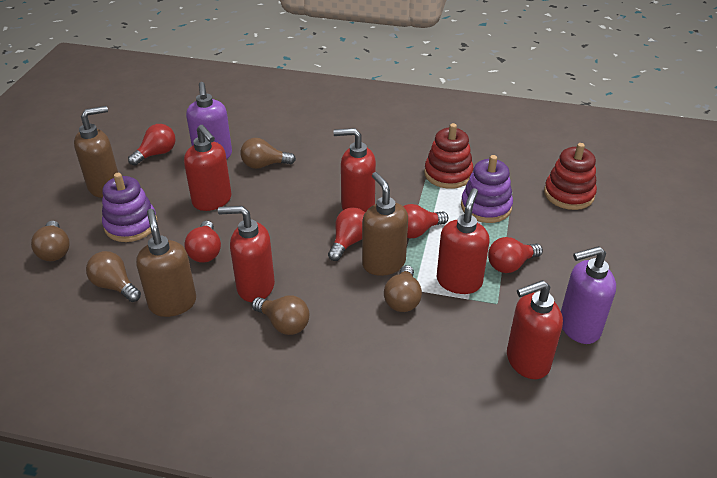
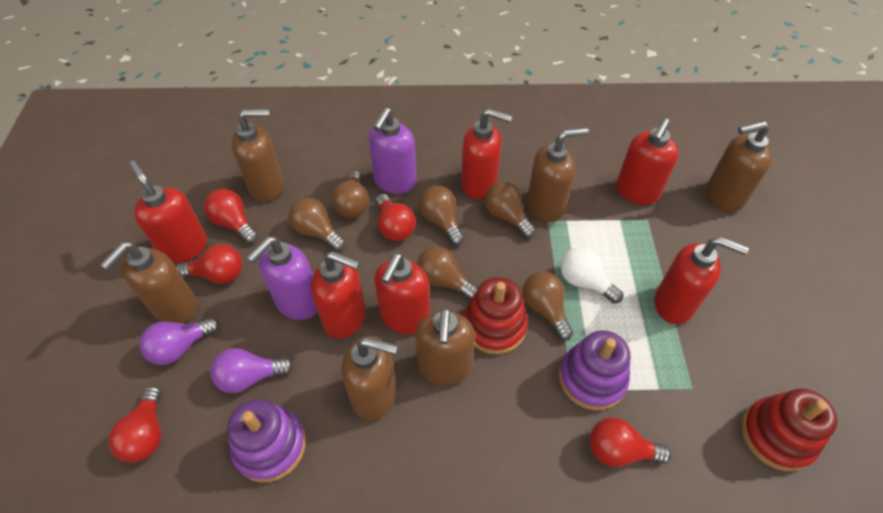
brown light bulb: [31,221,70,261] [86,251,141,302] [240,138,296,169] [252,295,309,335] [384,265,422,312] = 5 -> [289,198,345,251] [332,170,369,218] [417,246,478,300] [419,185,464,245] [485,181,536,238] [522,271,573,341] = 6
brown soap dispenser: [74,106,118,198] [136,209,196,317] [362,172,408,276] = 3 -> [101,242,197,323] [232,109,284,202] [342,336,398,421] [415,307,475,386] [527,127,589,222] [707,121,772,212] = 6
purple light bulb: none = 0 -> [140,317,219,365] [210,348,294,393] = 2
red soap dispenser: [184,125,232,211] [218,206,275,302] [333,128,376,212] [437,188,490,294] [507,280,563,379] = 5 -> [129,160,207,264] [311,251,366,339] [374,253,430,334] [461,108,513,200] [616,118,679,205] [654,237,749,324] = 6
white light bulb: none = 0 -> [561,247,623,303] = 1

